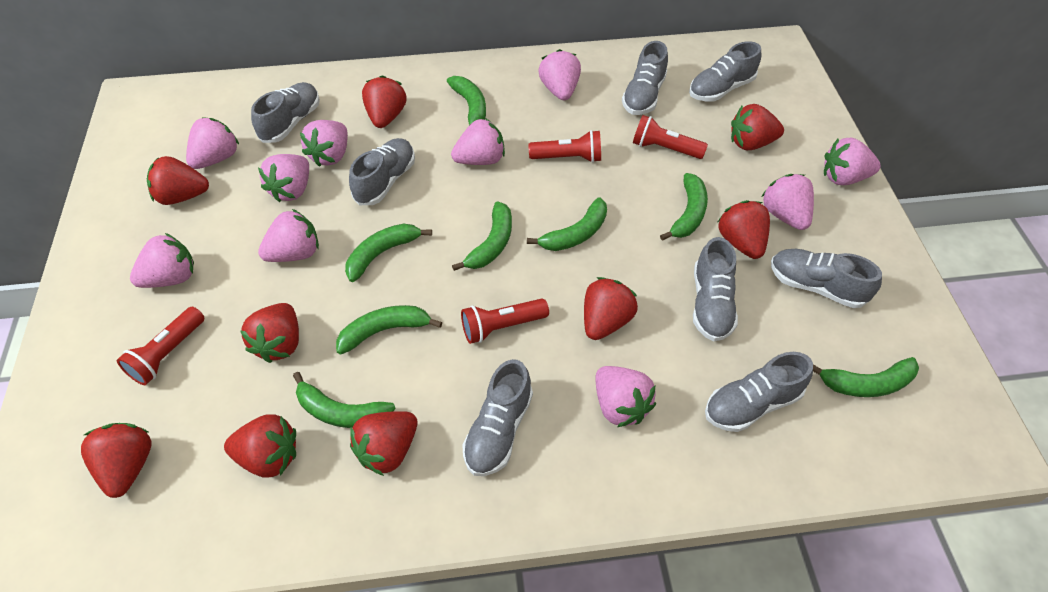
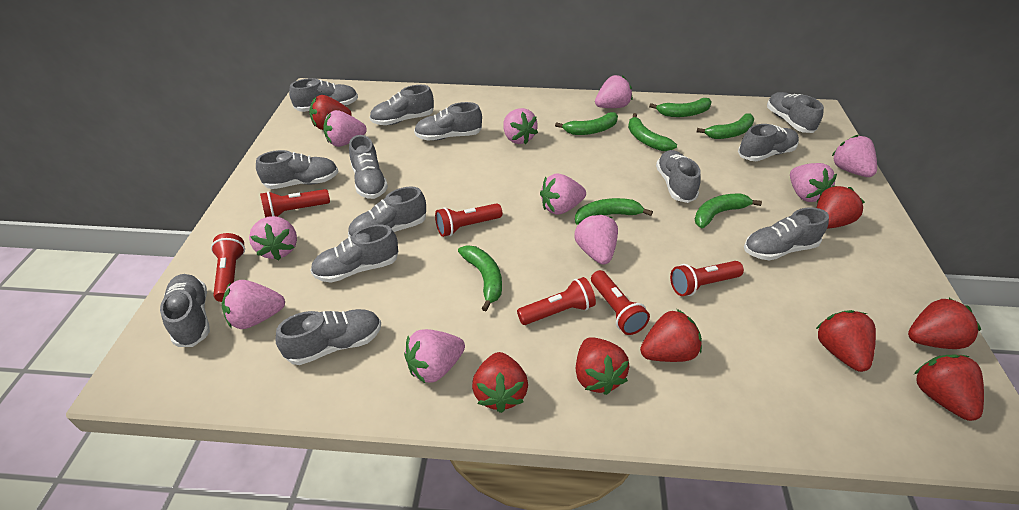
green banana: [293,372,395,428] [336,305,442,354] [345,223,432,282] [447,76,486,127] [452,201,512,271] [527,197,607,251] [660,173,708,241] [813,357,919,397] = 8 -> [458,245,502,311] [555,112,618,135] [575,198,653,225] [628,113,677,151] [649,98,712,117] [695,193,762,228] [697,113,754,139] = 7
grey shoe: [251,82,320,143] [349,138,415,205] [462,359,533,476] [622,41,668,115] [689,41,761,101] [693,237,738,341] [705,352,813,432] [771,249,882,308] = 8 -> [160,274,210,347] [256,150,338,189] [276,309,381,365] [289,78,358,112] [310,224,398,283] [348,187,426,237] [349,135,388,199] [370,85,434,125] [414,102,482,141] [656,150,701,203] [738,124,799,161] [744,208,829,260] [767,92,824,133] = 13
red flashlight: [117,307,205,385] [461,299,549,344] [529,130,601,163] [633,115,708,159] = 4 -> [211,233,245,302] [260,189,330,218] [435,203,502,237] [517,277,596,325] [591,270,650,335] [670,261,744,296] = 6
red strawberry: [81,423,151,498] [147,156,209,205] [224,414,296,478] [240,303,299,363] [350,411,417,476] [362,75,406,128] [584,277,638,340] [718,200,770,259] [731,104,784,150] = 9 -> [309,95,352,130] [472,352,528,413] [576,337,629,395] [640,309,702,362] [816,310,876,372] [817,185,865,229] [908,298,981,349] [914,354,984,421] = 8

